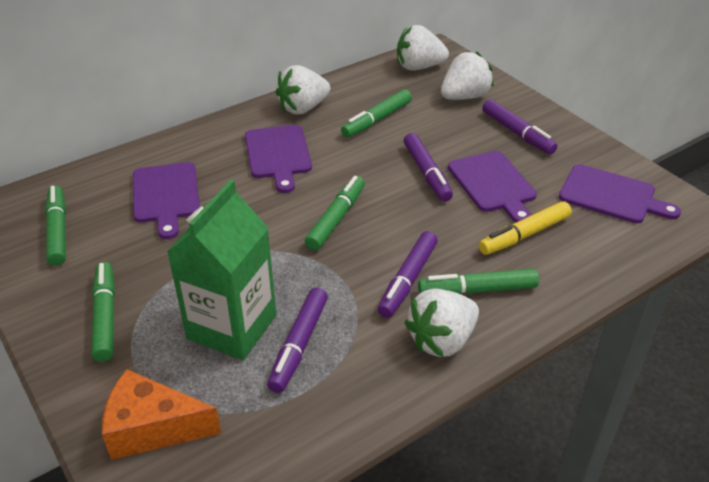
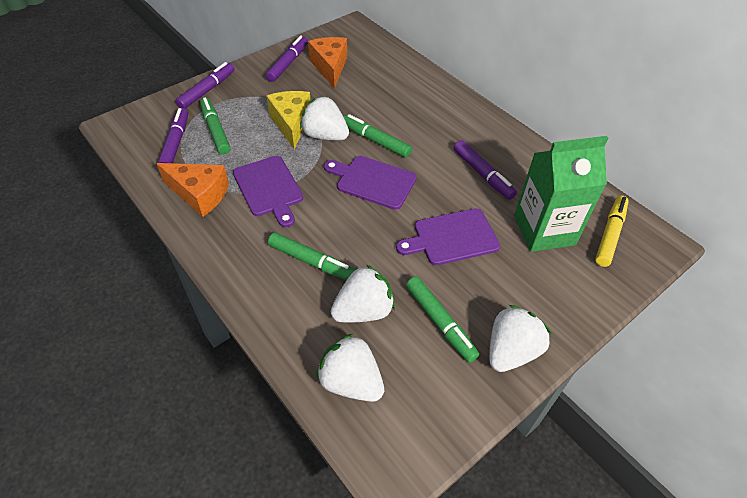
green marker: [45,186,66,266] [92,262,115,362] [305,176,365,251] [341,89,412,138] [418,269,539,294] = 5 -> [200,97,231,154] [268,232,356,280] [343,114,412,158] [406,277,479,363] = 4
orange cheese: [102,369,221,460] = 1 -> [156,163,229,217] [308,37,347,89] = 2
purple cutting board: [133,162,200,239] [245,125,312,193] [448,151,537,223] [559,164,681,224] = 4 -> [233,156,303,227] [324,156,417,210] [396,208,500,265] = 3
yellow cheese: none = 0 -> [266,91,311,150] = 1

